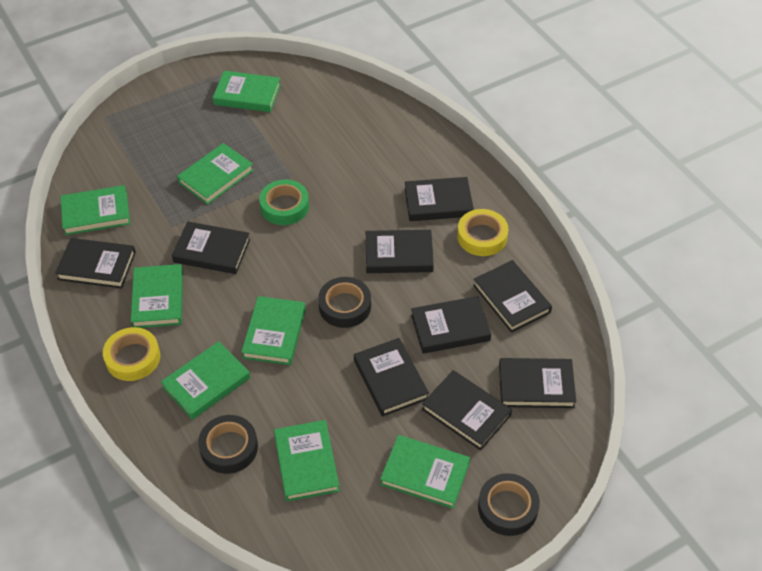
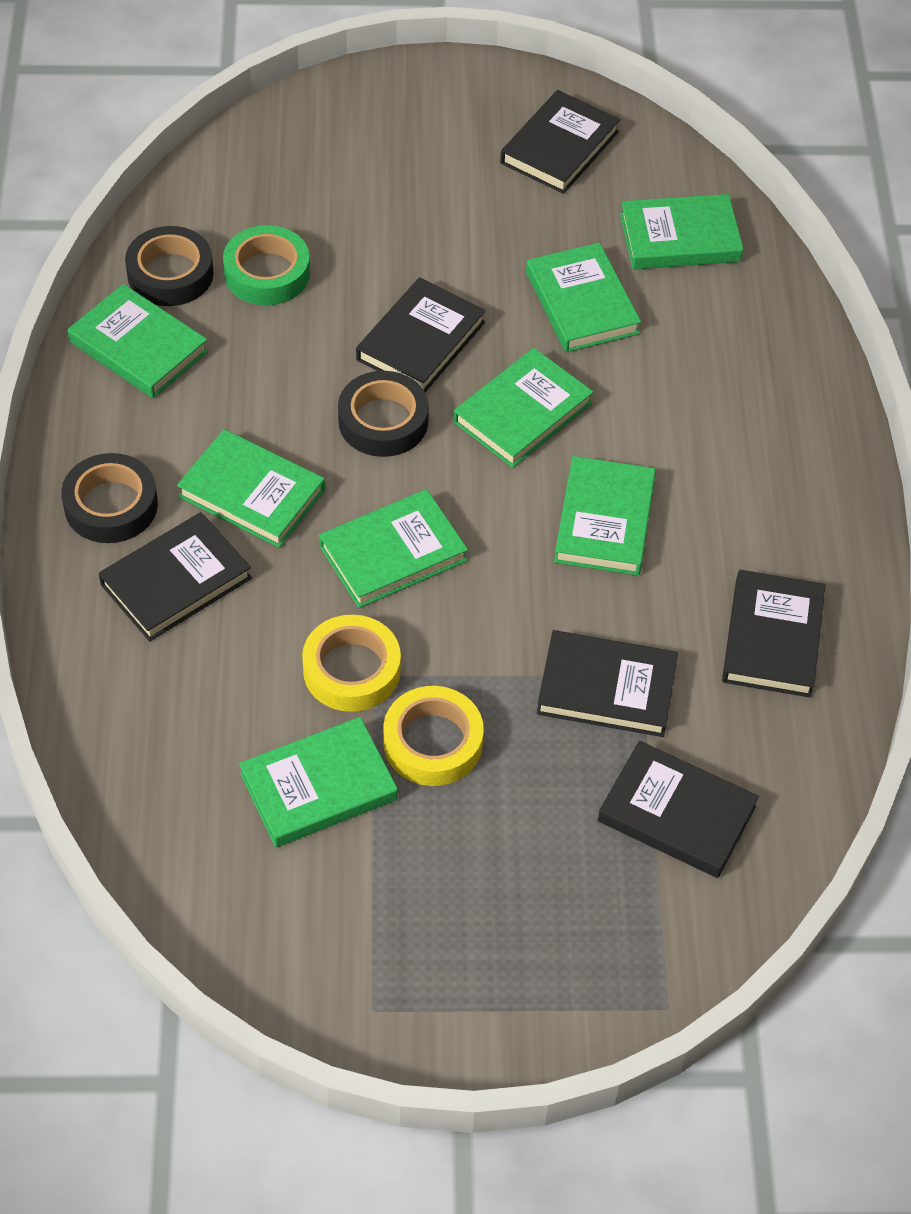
black book: [55,238,136,288] [172,221,250,274] [354,338,429,417] [366,230,434,273] [404,177,474,221] [411,296,491,354] [422,370,512,451] [473,260,552,333] [499,358,576,408] = 9 -> [98,512,252,641] [356,277,486,392] [500,90,620,194] [537,630,678,737] [598,741,759,878] [722,570,826,697] = 6

